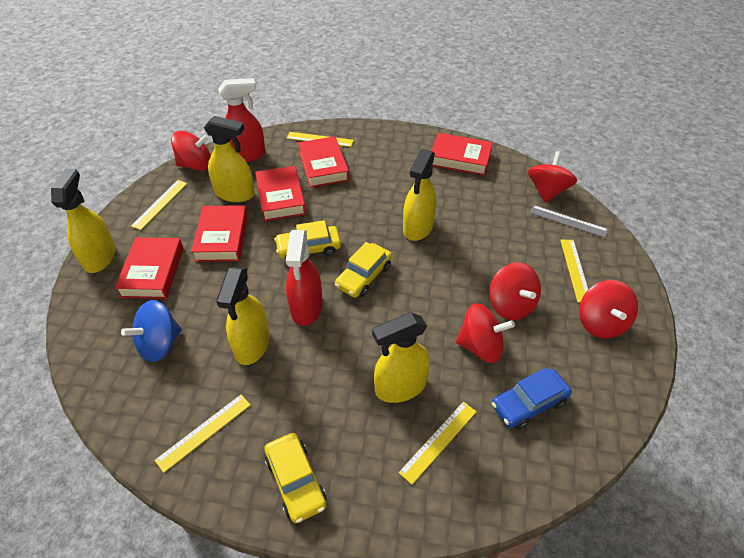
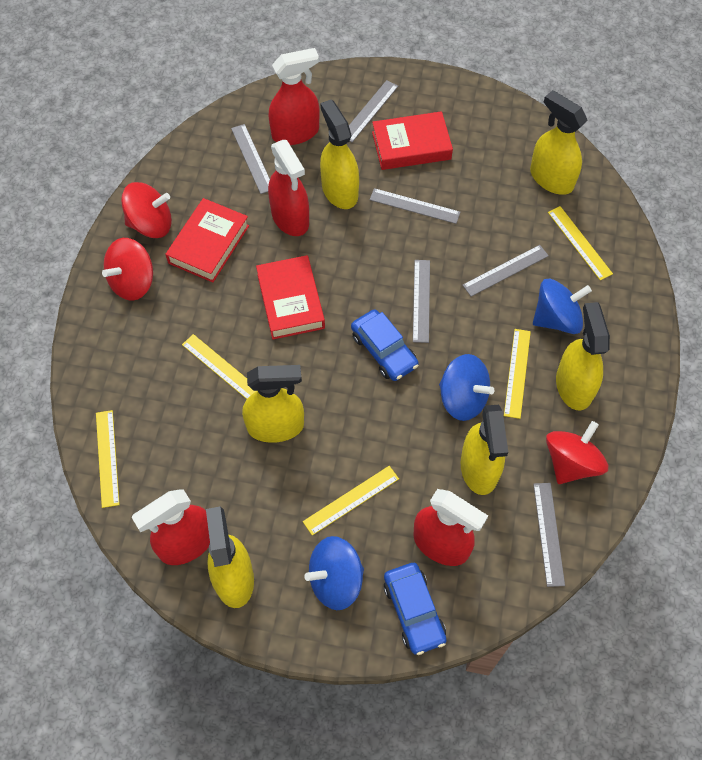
blue car: [492,368,572,429] = 1 -> [351,309,419,381] [384,563,447,655] = 2
blue spinning top: [121,300,182,362] = 1 -> [304,536,364,610] [439,354,494,421] [533,279,592,334] = 3
grey ruler: [530,205,609,238] = 1 -> [231,124,270,194] [349,80,398,142] [369,188,461,224] [413,260,430,343] [462,245,549,297] [533,483,565,587] = 6
red book: [115,237,183,299] [191,205,248,262] [255,166,306,221] [298,136,349,188] [431,133,493,176] = 5 -> [165,198,249,282] [256,255,325,339] [372,111,453,170] = 3
red spinning top: [171,131,211,171] [456,303,515,363] [489,262,541,320] [528,151,577,203] [579,280,638,339] = 5 -> [102,238,153,301] [121,182,172,238] [546,421,608,484] = 3
red spray bottle: [218,78,265,162] [286,230,323,326] = 2 -> [132,489,210,565] [268,48,320,145] [268,140,309,236] [413,489,488,566] = 4
yellow car: [264,433,327,523] [274,220,341,259] [335,242,392,298] = 3 -> none = 0
yellow spray bottle: [51,169,116,273] [204,116,255,202] [216,267,270,365] [372,313,430,403] [403,149,436,241] = 5 -> [206,506,254,608] [242,365,304,443] [320,99,359,209] [461,405,508,495] [530,90,588,195] [556,302,610,411] = 6

